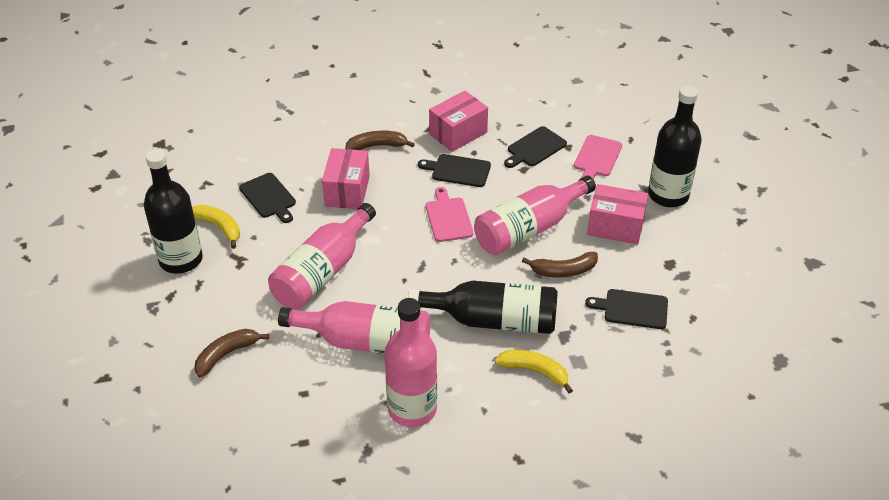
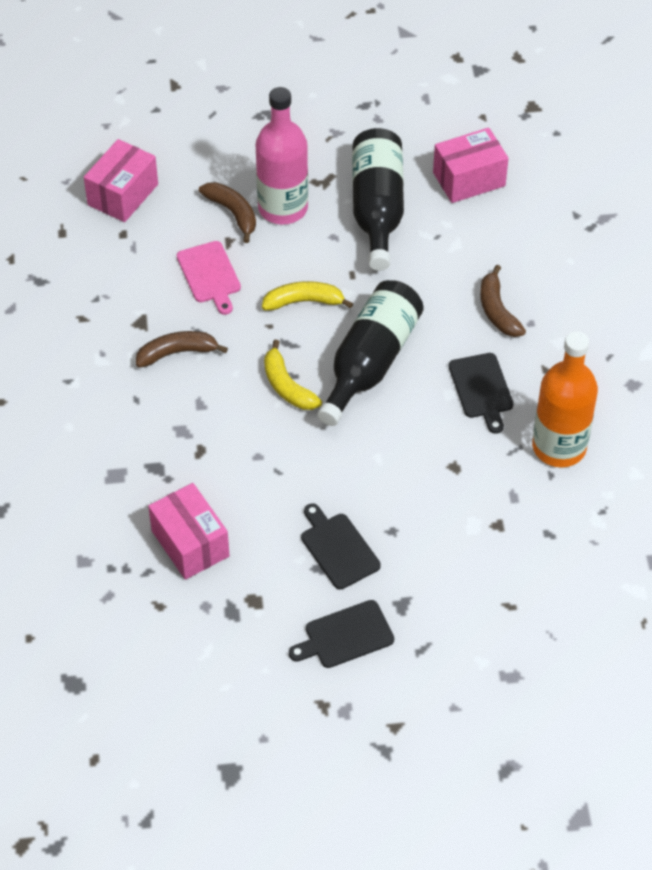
black bottle: [144,149,203,274] [408,281,558,334] [648,86,702,207] = 3 -> [317,280,424,426] [352,128,404,271] = 2
black cutting board: [239,173,296,223] [418,154,491,187] [504,126,567,168] [585,289,668,329] = 4 -> [289,600,394,668] [301,504,381,589] [449,353,513,434] = 3
orange bottle: none = 0 -> [532,331,598,467] = 1
pink bottle: [268,203,376,309] [278,301,431,354] [384,298,437,427] [474,175,596,255] = 4 -> [255,87,308,225] = 1
pink cutting board: [426,187,474,242] [574,135,622,180] = 2 -> [177,241,241,315] = 1

